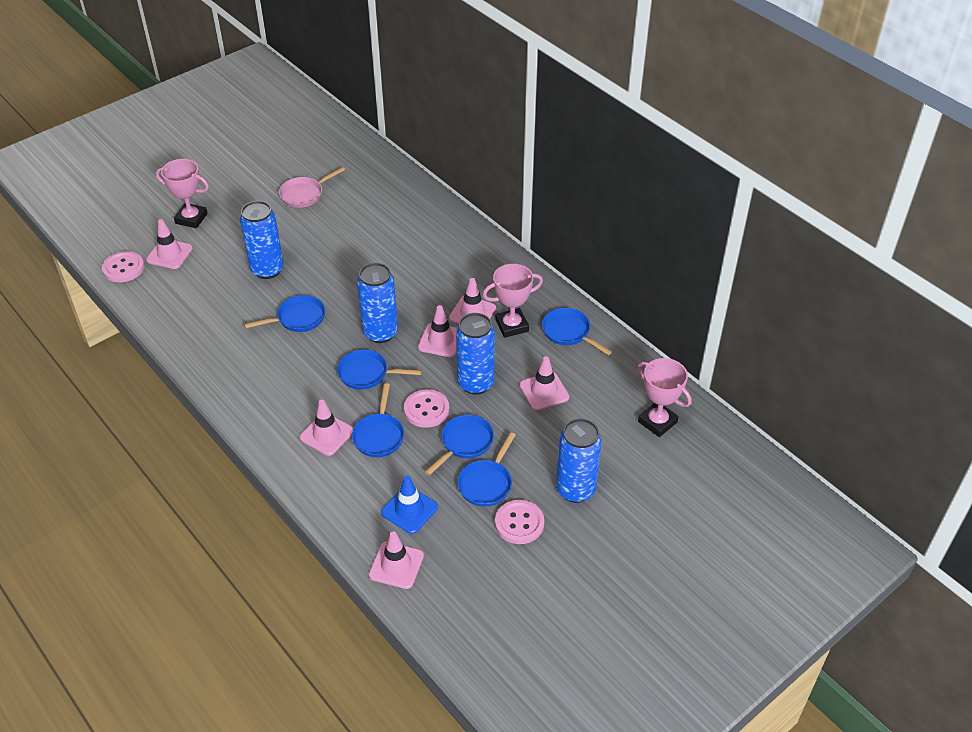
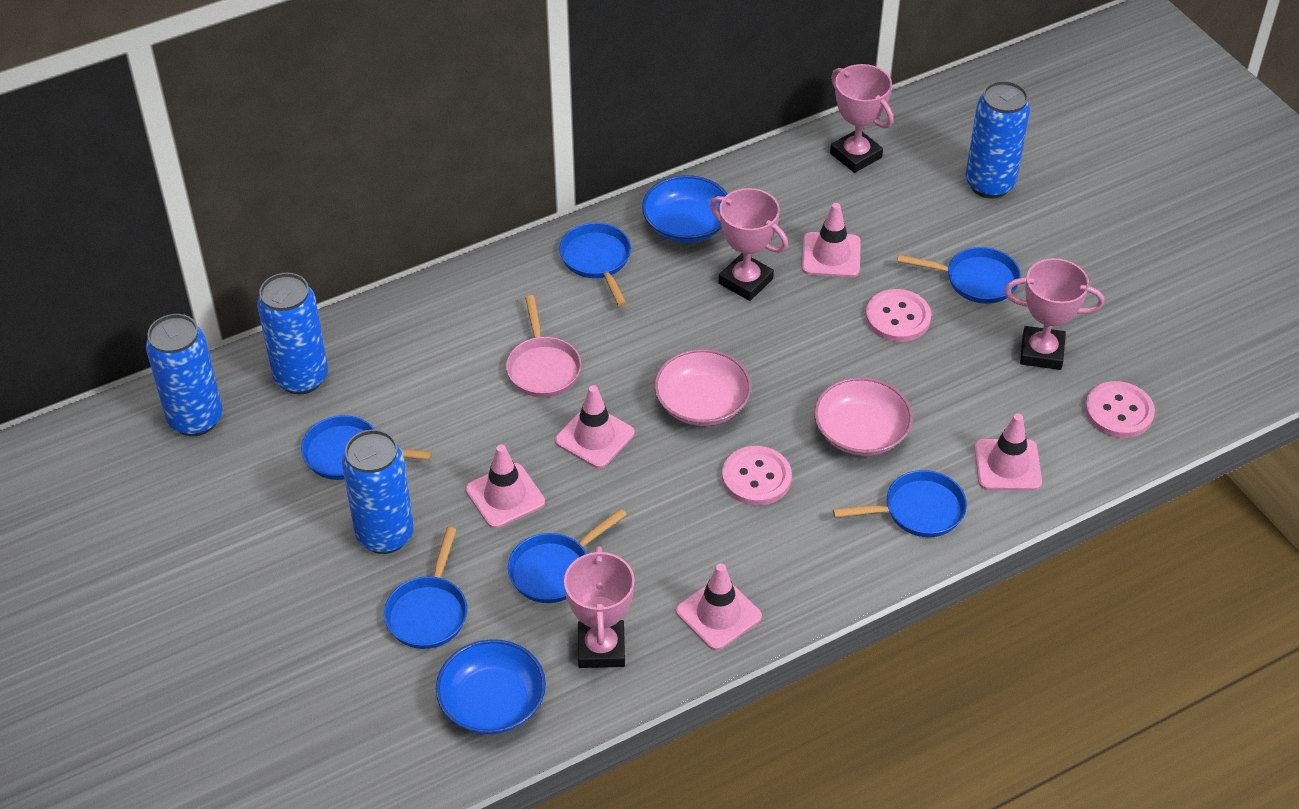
blue bowl: none = 0 -> [436,639,546,735] [642,175,728,243] = 2
blue traffic cone: [381,476,438,534] = 1 -> none = 0
pink bowl: none = 0 -> [654,349,751,426] [814,377,913,456] = 2
pink traffic cone: [146,219,193,269] [300,400,353,456] [369,531,424,589] [418,305,457,357] [449,278,496,324] [519,356,569,411] = 6 -> [466,445,545,528] [555,385,634,468] [676,564,762,650] [802,203,861,278] [975,413,1042,491] = 5
pink trophy: [156,159,209,228] [483,264,543,338] [637,358,692,437] = 3 -> [564,546,635,668] [710,188,788,301] [830,64,893,173] [1005,258,1104,370] = 4

